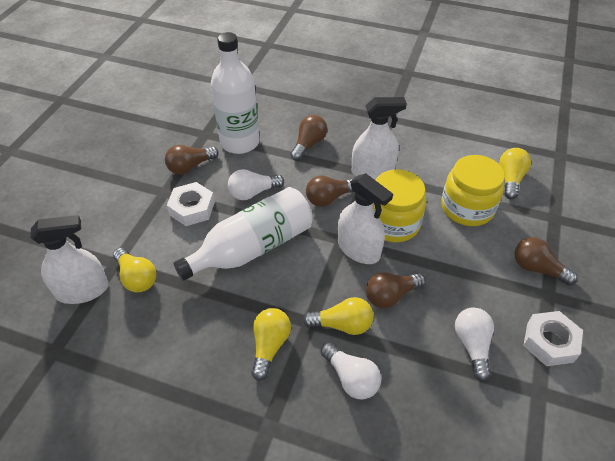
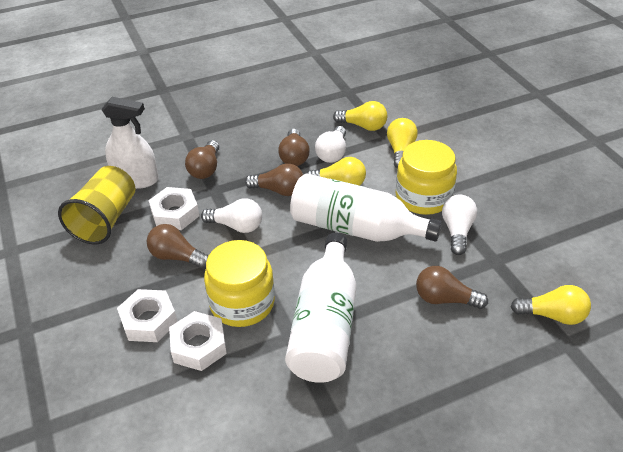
white nut: [167,182,215,226] [523,311,583,366] = 2 -> [117,289,177,342] [148,187,199,230] [169,311,227,371] = 3
white spray bottle: [30,215,109,304] [338,173,393,264] [352,97,407,180] = 3 -> [101,97,159,189] = 1
yellow cup: none = 0 -> [58,166,135,244] = 1

